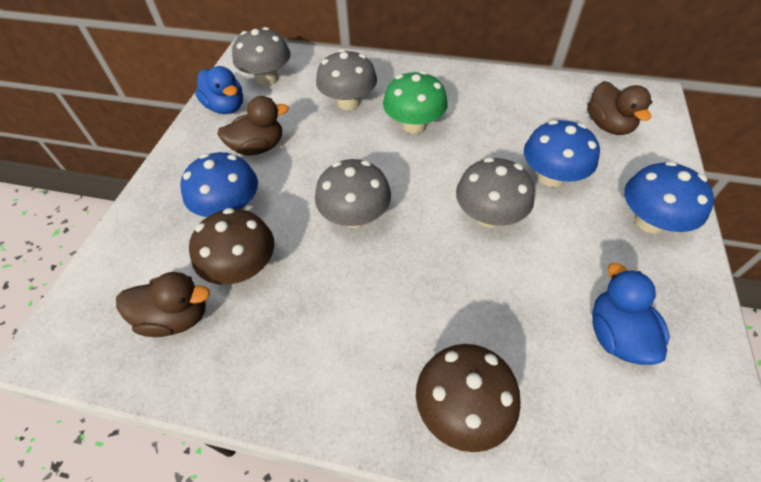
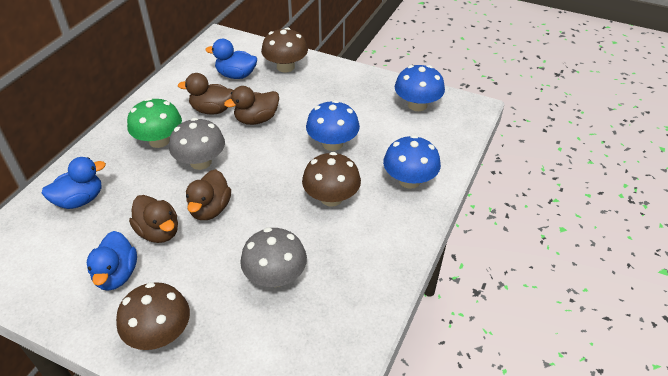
blue duck: [195,66,243,114] [592,263,670,365] = 2 -> [41,157,106,209] [87,231,137,291] [205,39,257,79] = 3
brown duck: [116,272,210,337] [217,96,289,156] [587,81,652,135] = 3 -> [129,195,178,243] [178,73,234,114] [186,169,231,220] [224,86,279,125] = 4
brown mushroom: [189,208,274,285] [416,344,520,452] = 2 -> [116,282,190,350] [261,27,308,72] [302,152,361,207] = 3
grey mushroom: [232,27,291,85] [315,159,391,228] [316,49,377,110] [456,157,535,228] = 4 -> [169,118,225,170] [240,227,307,287] = 2

